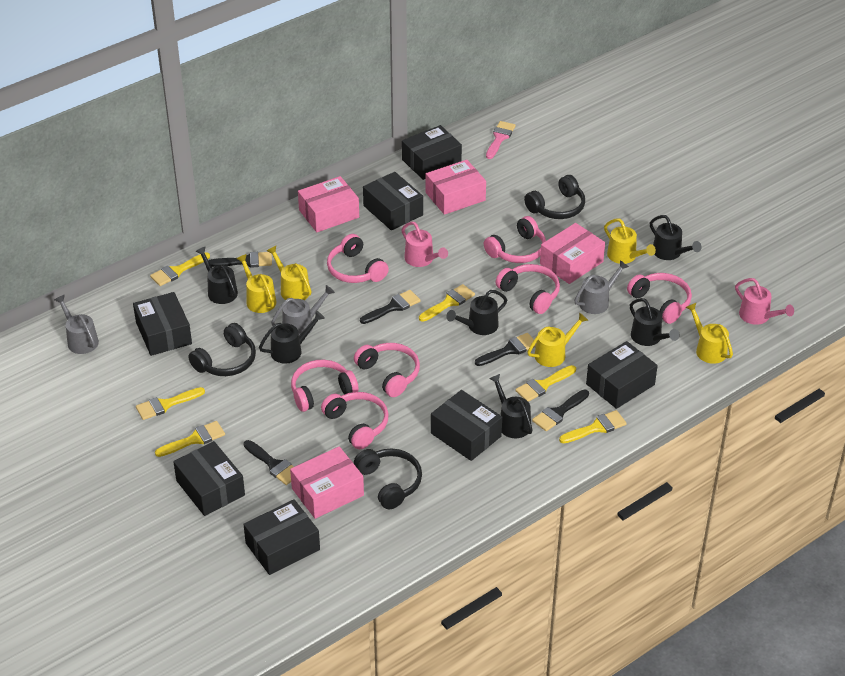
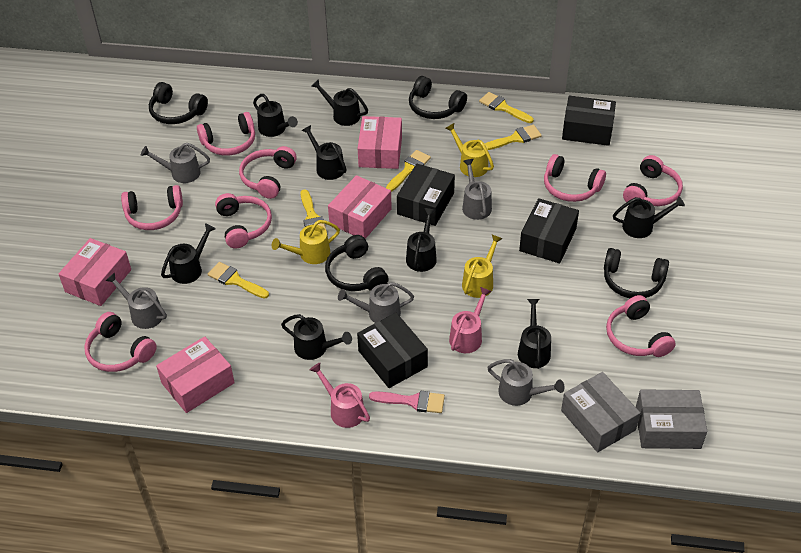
black box: [133,292,192,356] [173,441,245,516] [243,499,320,575] [363,172,423,230] [402,125,462,180] [431,390,502,461] [586,341,658,409] = 7 -> [357,313,428,388] [397,164,455,226] [519,198,579,263] [562,95,616,146] = 4
black brush: [209,252,272,268] [243,440,294,485] [360,290,420,324] [475,333,536,366] [532,390,589,431] = 5 -> none = 0
black headphones: [188,323,256,376] [354,449,422,509] [524,175,585,219] = 3 -> [149,82,208,124] [325,235,389,291] [409,76,467,119] [604,248,669,298] = 4
black watering can: [195,246,238,304] [259,311,325,364] [446,290,507,335] [489,374,533,438] [630,298,680,346] [650,215,701,260] = 6 -> [161,223,215,284] [253,94,298,137] [281,314,352,360] [302,125,347,180] [311,79,368,126] [406,208,437,272] [518,299,551,369] [613,196,685,238] = 8
grey box: none = 0 -> [561,372,640,452] [636,389,707,449] = 2
grey watering can: [54,295,99,354] [271,285,335,335] [574,260,629,314] = 3 -> [105,272,167,329] [141,143,210,183] [338,282,414,323] [462,159,492,220] [487,359,565,406] = 5
pink headphones: [291,360,359,412] [321,392,389,449] [327,234,389,283] [354,343,420,397] [484,216,546,263] [496,264,560,314] [627,273,692,324] = 7 -> [84,312,157,372] [121,185,183,230] [197,112,255,156] [215,193,272,249] [239,146,297,199] [544,154,606,202] [606,295,676,357] [623,155,683,206] = 8
yellow brush: [136,387,205,420] [150,253,210,286] [155,421,225,457] [419,284,475,322] [515,365,576,402] [559,410,627,444] = 6 -> [208,262,269,299] [301,189,327,231] [386,150,431,192] [479,92,534,123] [485,125,542,150] = 5
yellow watering can: [236,254,276,313] [267,246,312,300] [527,313,588,367] [604,218,656,264] [686,303,733,364] = 5 -> [272,220,340,264] [445,123,494,177] [462,234,503,298] = 3

